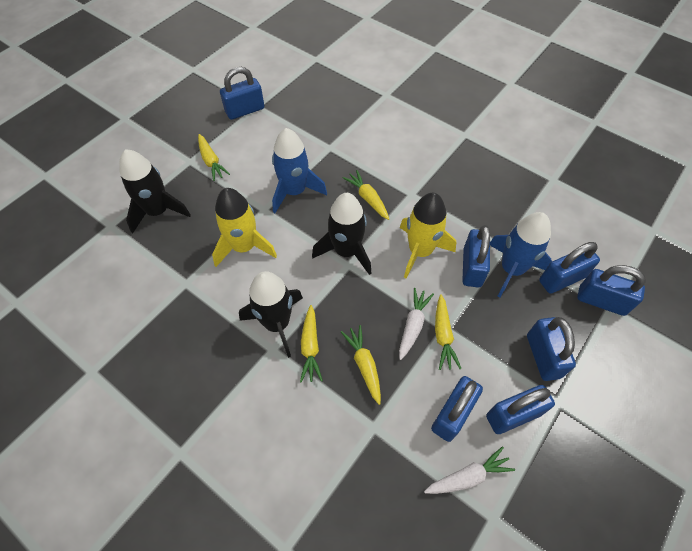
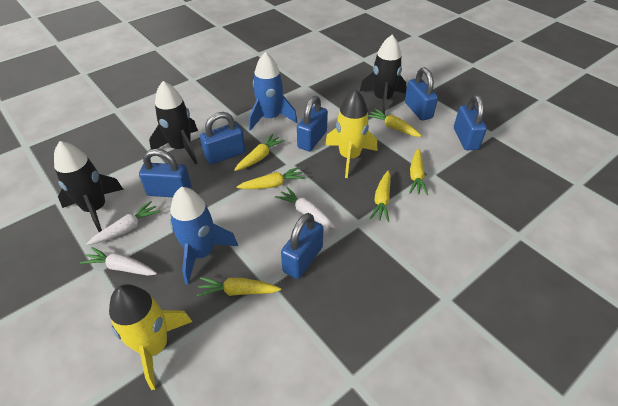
blue padlock: [220,67,264,120] [431,376,483,442] [462,225,490,287] [486,385,555,434] [527,317,576,381] [539,242,600,294] [577,265,646,316] = 7 -> [139,149,192,197] [200,112,246,164] [281,213,324,279] [297,96,328,151] [405,67,438,121] [454,95,487,150] = 6
white carrot: [399,288,434,360] [424,446,515,494] = 2 -> [80,247,157,276] [87,201,161,245] [275,187,335,228] = 3
yellow carrot: [198,134,230,181] [300,305,323,383] [341,325,381,405] [343,170,389,220] [435,294,461,370] = 5 -> [196,277,281,297] [234,134,285,171] [237,167,305,189] [368,108,421,137] [370,171,391,222] [409,148,428,195] = 6

